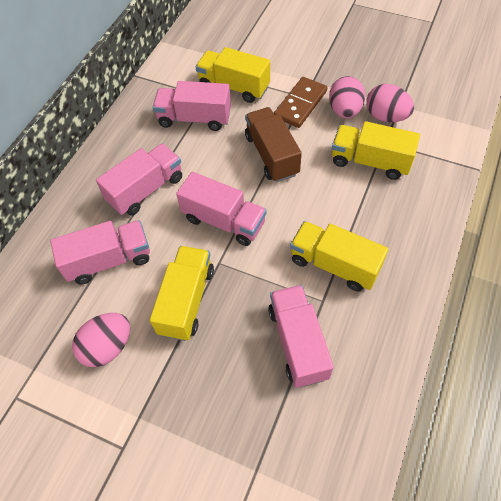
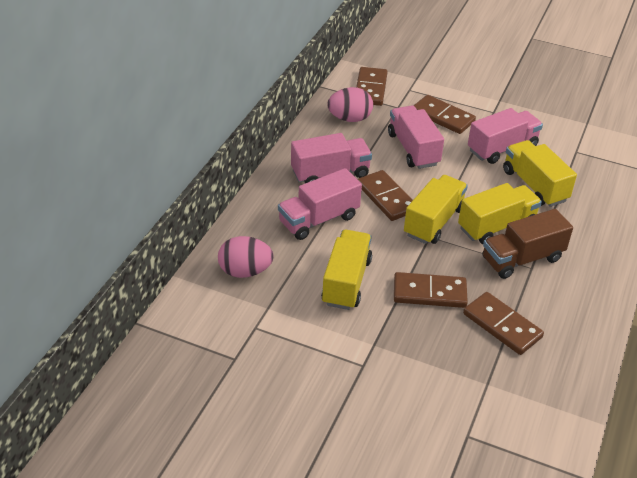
brown domino: [274,77,328,128] = 1 -> [356,67,388,106] [358,170,413,221] [394,272,468,308] [413,95,476,134] [463,292,544,355] = 5
pink egg: [72,313,130,367] [329,76,365,119] [366,84,414,122] = 3 -> [218,236,274,278] [328,87,373,122] = 2
pink truck: [50,220,150,284] [96,143,182,216] [153,81,231,131] [176,172,266,246] [268,285,334,388] = 5 -> [278,168,362,240] [291,133,372,183] [388,105,444,169] [468,108,543,164] = 4

